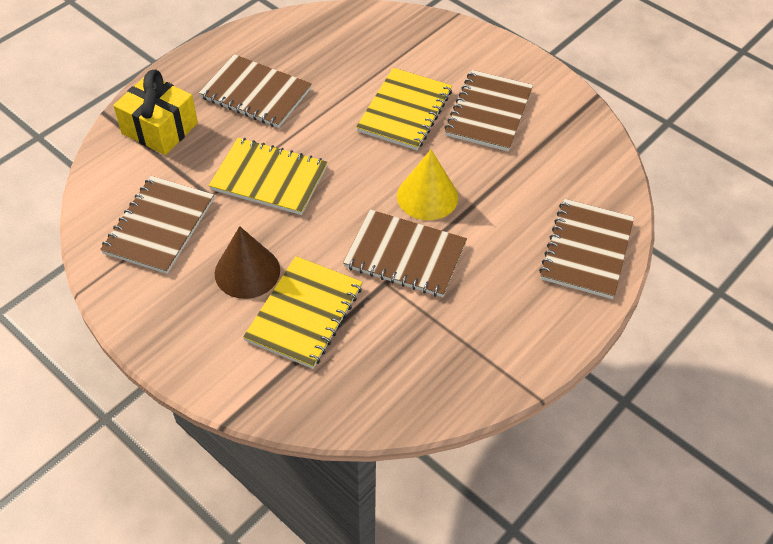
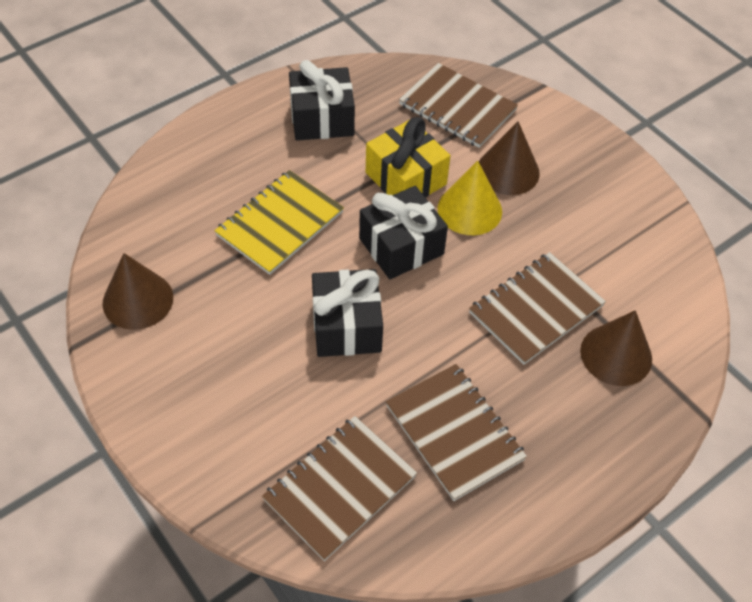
black gift: none = 0 -> [289,60,355,141] [312,269,383,357] [359,186,448,279] = 3
brown cone: [215,226,280,299] = 1 -> [103,253,173,330] [479,121,540,195] [580,310,652,386] = 3
brown notebook: [100,176,214,274] [199,54,312,128] [343,210,467,297] [444,70,533,152] [539,199,634,299] = 5 -> [262,416,417,561] [386,364,527,501] [399,63,518,148] [469,252,606,365] = 4
yellow notebook: [209,138,328,215] [243,256,363,369] [356,68,452,150] = 3 -> [214,170,344,275] = 1

